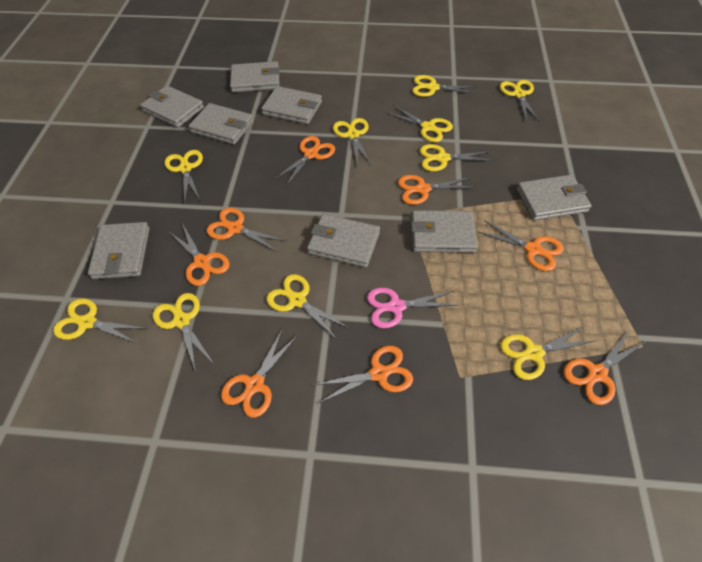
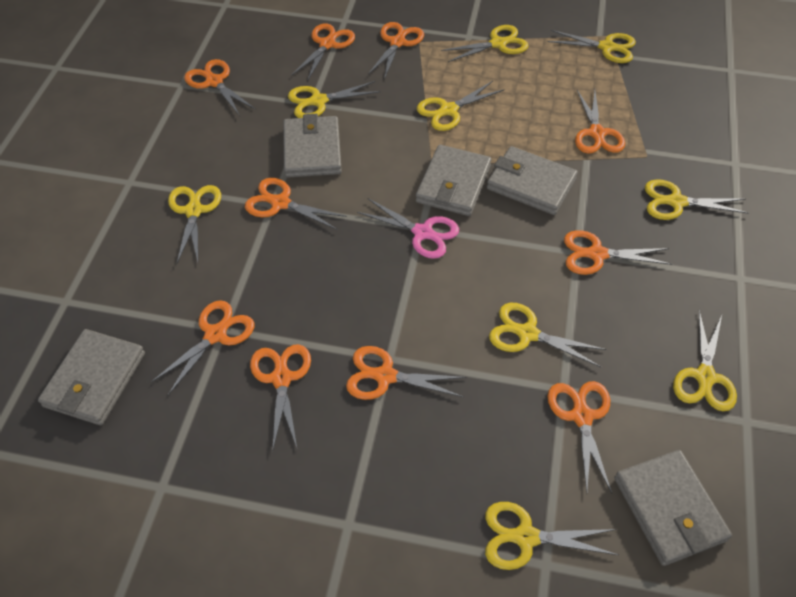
grey wallet: [88,222,150,279] [140,85,204,128] [189,103,254,145] [230,61,280,92] [261,86,322,124] [307,214,380,268] [411,210,478,253] [517,175,592,221] = 8 -> [38,329,145,425] [283,114,342,178] [416,145,491,216] [487,146,578,215] [614,450,732,566] = 5
orange scissors: [168,224,230,286] [207,208,286,252] [221,328,298,417] [274,136,335,186] [313,346,413,403] [398,175,476,205] [477,220,564,271] [564,330,645,405] = 8 -> [151,300,254,395] [184,59,256,116] [245,178,347,230] [250,344,311,452] [292,23,355,81] [346,346,467,400] [368,22,424,80] [548,381,612,493] [564,230,672,275] [575,90,625,153] = 10
yellow scissors: [53,298,147,344] [153,293,214,372] [165,150,203,204] [266,274,349,338] [333,118,372,167] [386,105,453,142] [412,75,478,97] [420,144,494,171] [500,80,540,122] [500,326,595,380] = 10 -> [168,185,221,263] [288,81,381,118] [417,81,504,131] [441,25,528,62] [485,502,619,570] [489,303,607,367] [548,30,636,63] [645,179,749,220] [673,310,737,411] = 9

